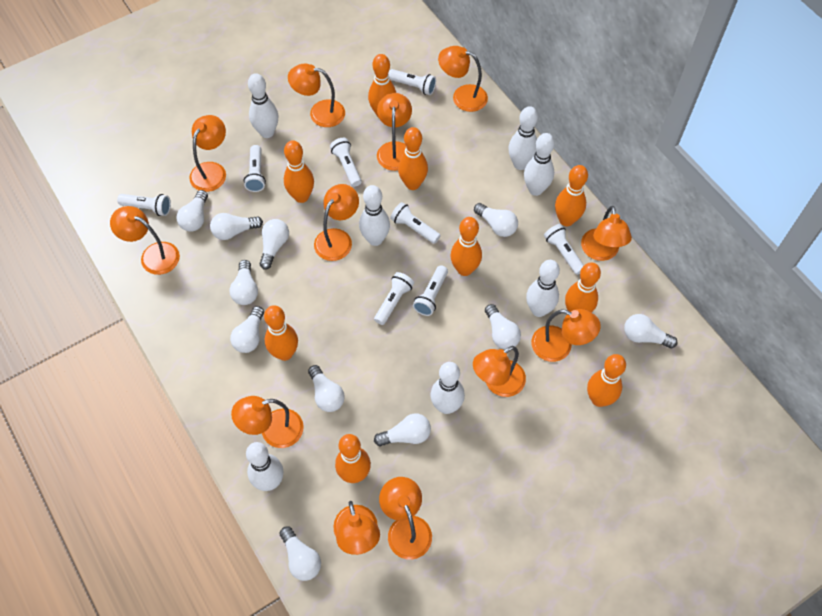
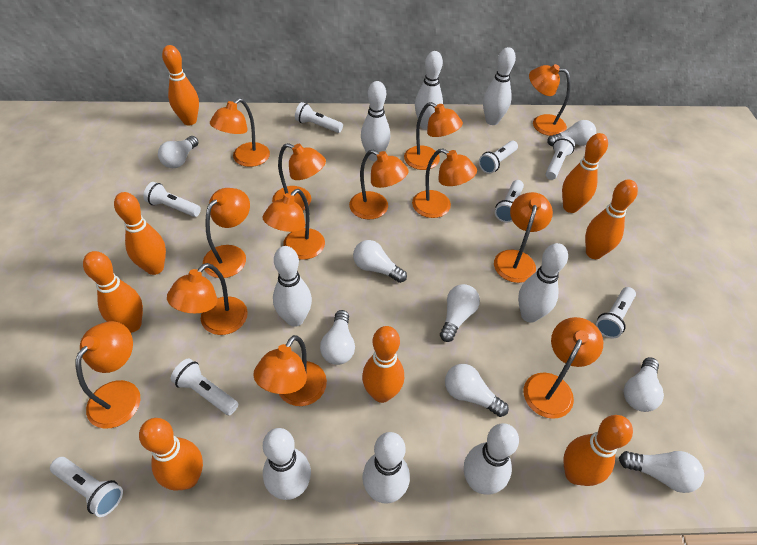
orange bowling pin: [264,305,298,361] [284,140,314,203] [335,434,371,483] [368,54,396,118] [398,127,428,190] [450,217,482,276] [555,165,588,226] [565,262,601,313] [587,354,626,407] = 9 -> [83,251,143,333] [114,192,166,275] [139,418,203,490] [162,45,199,125] [362,326,404,403] [562,133,608,213] [563,415,633,486] [585,180,638,259] = 8
orange lamp: [110,206,180,275] [189,115,226,192] [231,396,304,448] [288,64,345,127] [314,184,359,261] [333,501,380,555] [377,93,412,171] [379,477,432,560] [438,46,488,112] [473,346,526,397] [531,309,601,362] [581,206,632,261] = 12 -> [76,321,140,429] [167,263,248,335] [203,188,250,278] [210,98,270,167] [254,335,327,406] [263,189,325,260] [272,143,326,210] [349,150,408,219] [404,102,463,170] [412,149,477,218] [494,192,553,283] [524,317,603,419] [529,64,571,136] = 13
white bowling pin: [246,442,284,491] [248,73,278,138] [359,185,390,246] [430,362,465,414] [508,106,538,170] [524,133,555,196] [526,260,560,317] = 7 -> [263,428,311,500] [273,246,312,327] [361,81,390,161] [362,432,410,504] [415,51,443,129] [464,423,519,495] [483,47,516,125] [518,243,568,323] = 8
white light bulb: [177,190,208,232] [210,213,263,240] [230,260,258,305] [230,306,264,353] [260,219,289,270] [280,526,321,581] [308,365,345,412] [374,414,431,446] [474,203,518,237] [485,304,521,349] [624,314,677,348] = 11 -> [158,136,199,168] [320,310,355,365] [353,240,407,283] [440,284,480,342] [445,364,509,417] [547,120,596,146] [619,451,704,493] [624,357,664,412] = 8

